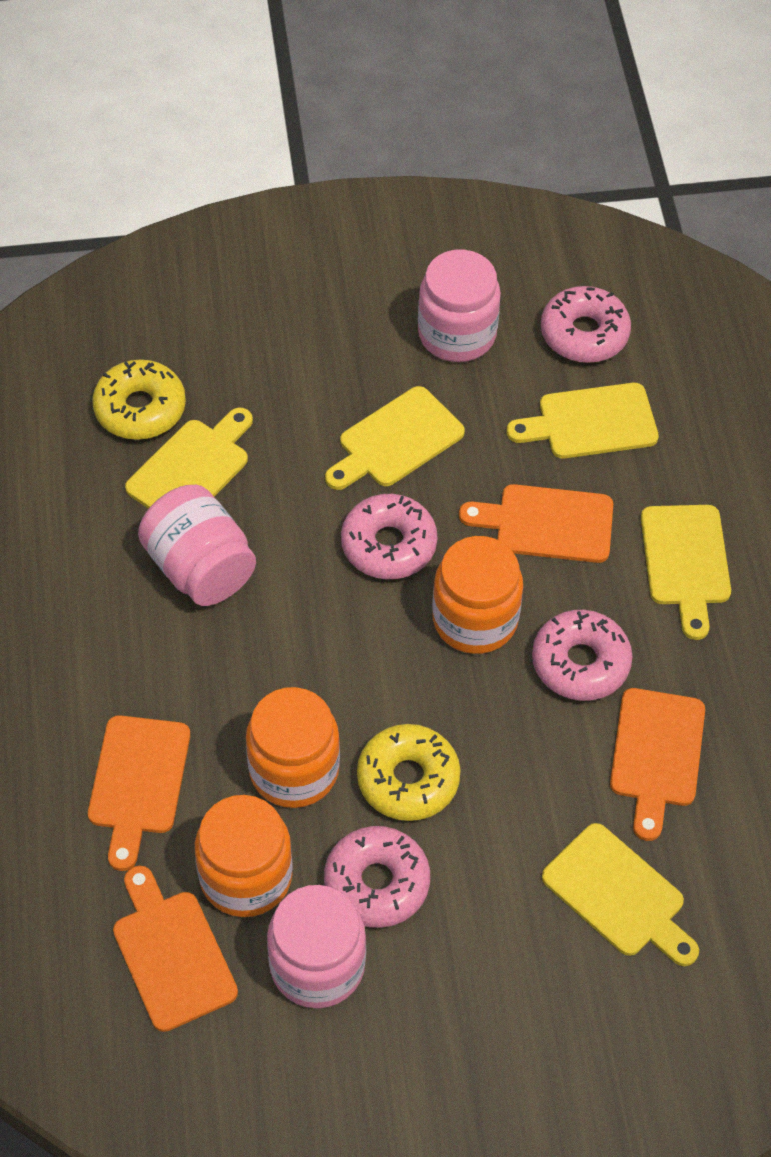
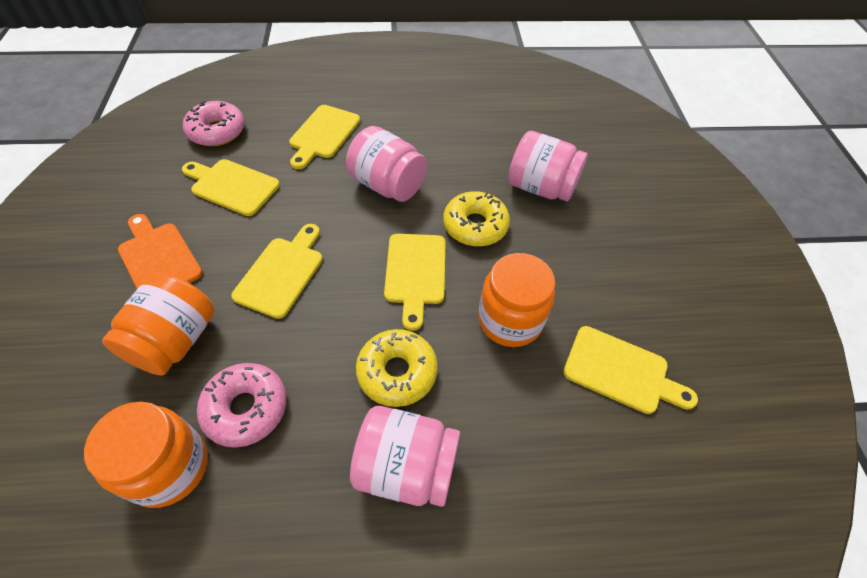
orange cutting board: [88,715,190,871] [113,865,238,1032] [459,484,613,563] [610,688,705,841] = 4 -> [118,214,203,289] = 1
pink donut: [324,826,430,928] [341,494,438,579] [532,610,633,701] [541,286,631,363] = 4 -> [183,101,245,146] [197,363,287,448] = 2

